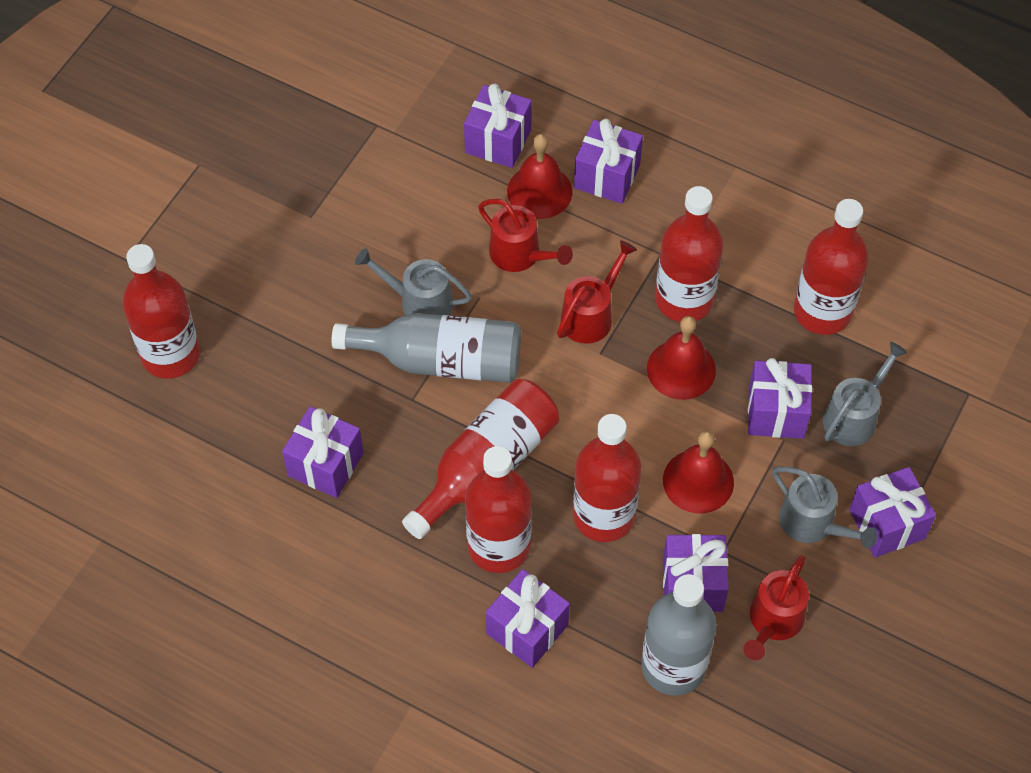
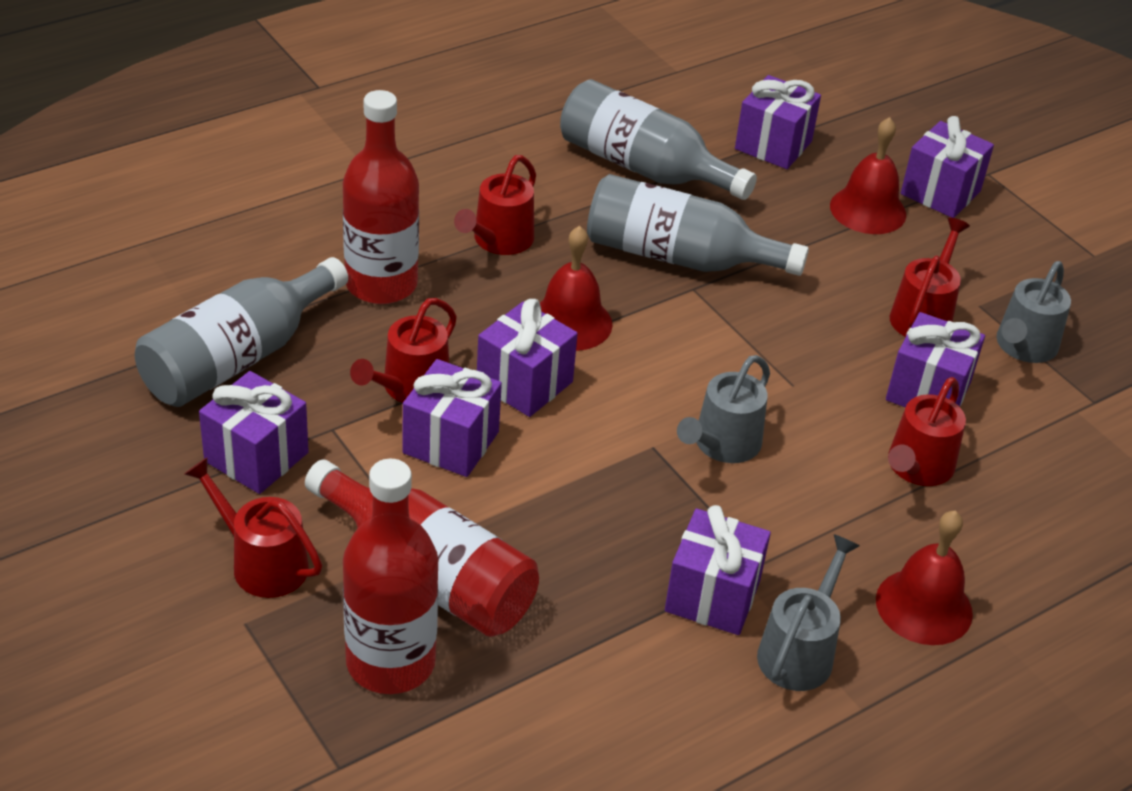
grey bottle: [332,313,521,383] [641,574,716,696] = 2 -> [135,257,348,407] [560,79,757,200] [587,174,809,276] = 3
red bottle: [122,244,200,379] [402,379,559,539] [465,446,532,573] [573,414,641,542] [655,186,723,322] [794,199,869,335] = 6 -> [305,459,539,637] [343,90,419,304] [343,459,438,694] = 3
red watering can: [478,199,573,272] [557,240,637,344] [743,556,809,660] = 3 -> [185,458,322,598] [350,298,457,403] [454,155,536,255] [888,377,966,486] [890,217,970,337] = 5

